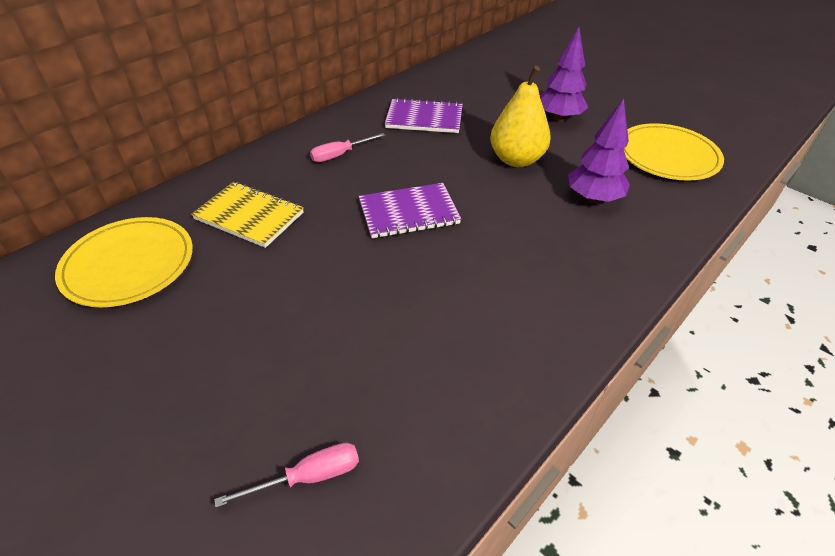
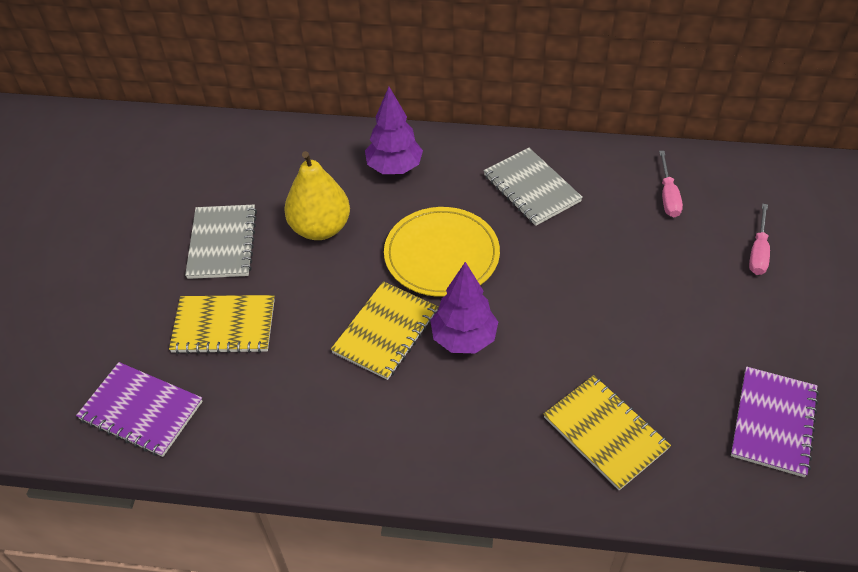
grey notebook: none = 0 -> [185,205,257,279] [484,148,583,226] = 2
yellow notebook: [191,182,304,248] = 1 -> [169,295,275,354] [331,281,438,380] [544,375,671,490] = 3
yellow plate: [55,217,193,307] [624,123,724,181] = 2 -> [384,207,500,297] = 1

